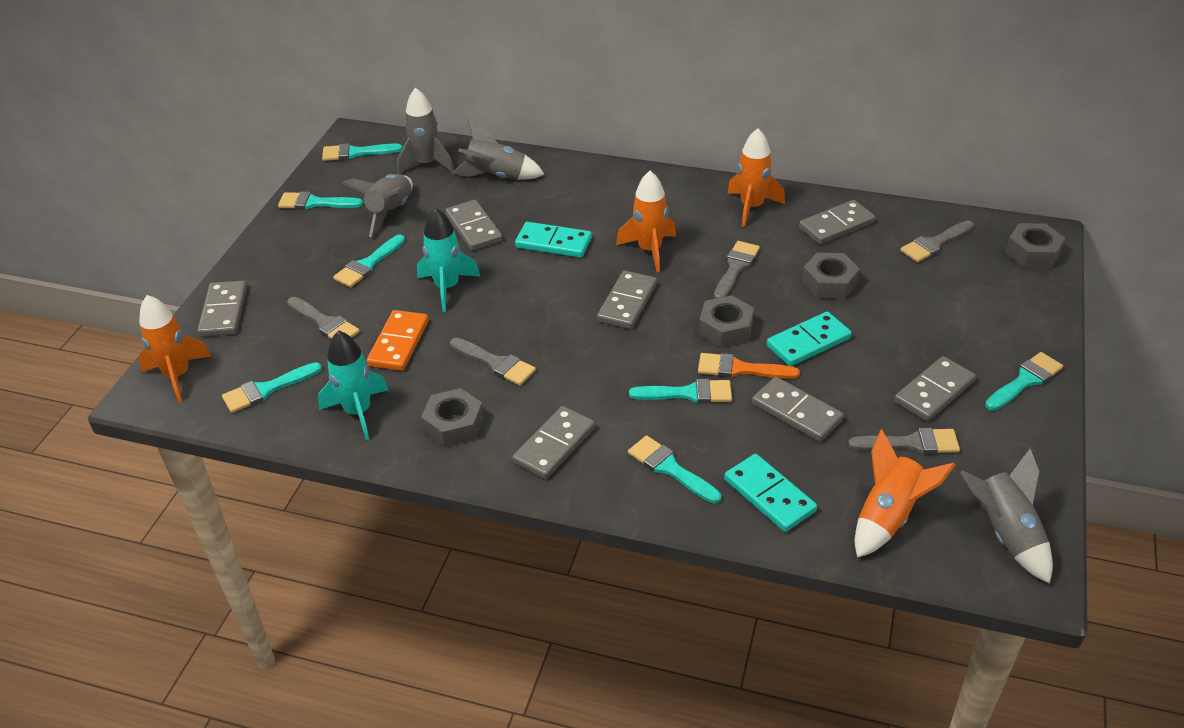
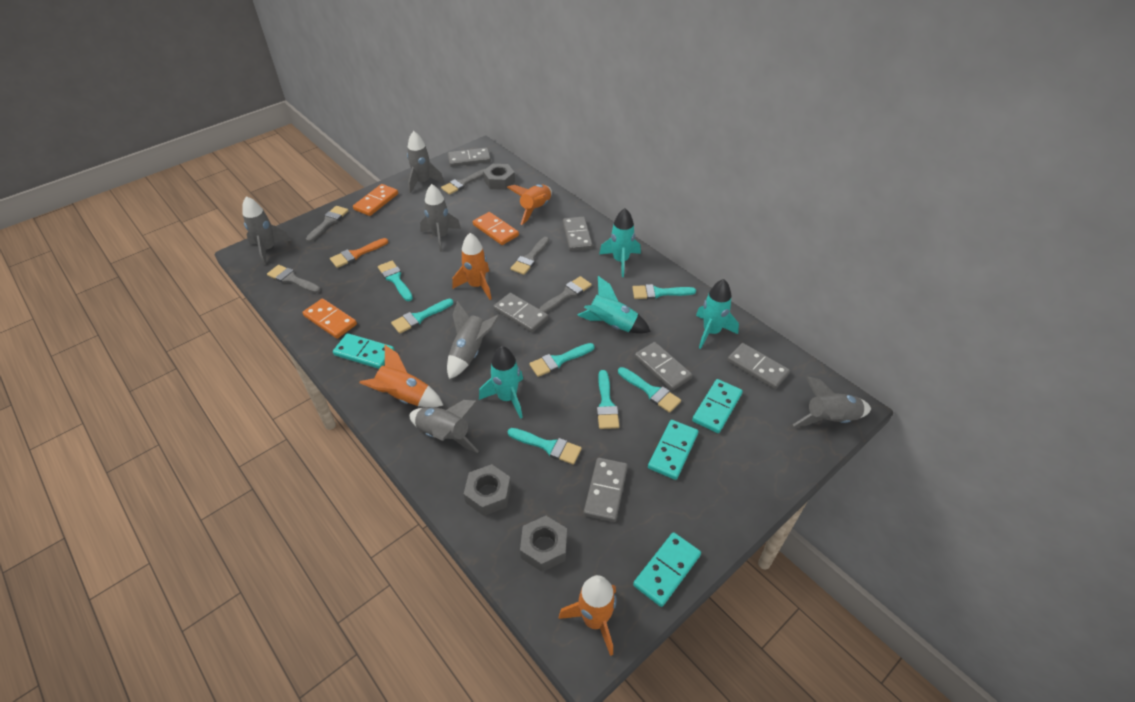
grey domino: [197,281,247,337] [445,200,503,251] [512,406,595,479] [597,271,657,329] [752,377,844,442] [799,200,875,244] [894,356,976,421] = 7 -> [448,148,491,167] [493,293,549,332] [562,217,593,251] [584,458,628,522] [635,342,692,391] [727,343,790,389] = 6
grey nut: [421,388,484,448] [699,295,754,348] [802,252,860,299] [1005,223,1065,268] = 4 -> [464,464,511,516] [483,164,515,190] [520,516,567,572] = 3
grey rocket: [342,174,413,237] [397,87,454,174] [452,118,545,179] [960,449,1053,584] = 4 -> [242,196,291,265] [407,131,444,193] [409,400,479,453] [420,184,461,252] [447,301,500,379] [793,376,871,427] = 6
orange domino: [367,310,429,371] = 1 -> [302,299,357,339] [353,184,398,216] [473,212,519,245] = 3
turquoise domino: [515,222,592,258] [724,454,817,532] [767,311,852,366] = 3 -> [333,333,395,369] [633,532,701,607] [648,420,698,480] [692,379,743,433] = 4
turquoise rocket: [318,330,389,440] [417,208,481,312] = 2 -> [479,346,523,419] [577,276,651,334] [599,208,641,277] [696,279,739,349] = 4

